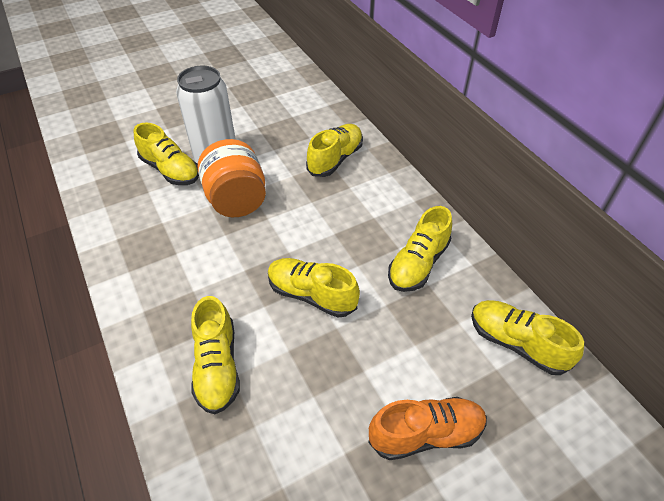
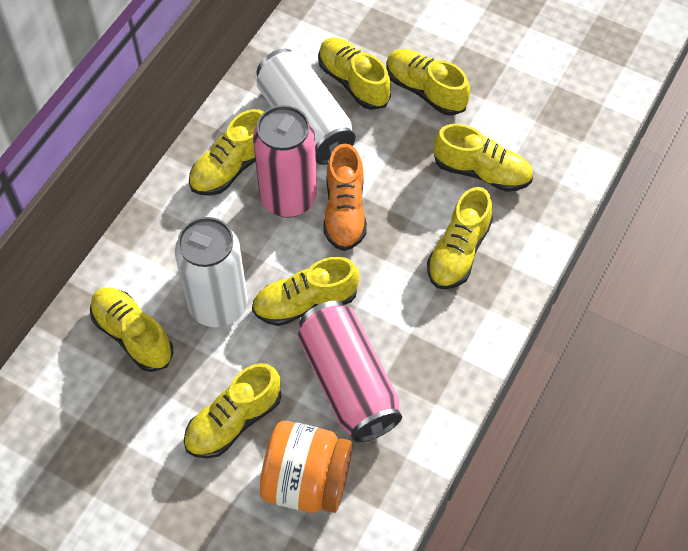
pink can: none = 0 -> [253,105,317,218] [298,301,402,442] = 2
white can: [176,66,236,164] = 1 -> [175,217,248,327] [256,49,356,165] = 2
yellow shoe: [134,122,199,185] [191,296,240,414] [268,258,360,318] [306,124,363,177] [388,206,452,292] [471,300,584,375] = 6 -> [90,287,174,372] [184,363,282,459] [189,109,264,196] [252,257,359,326] [318,38,391,110] [387,49,470,116] [427,187,493,289] [434,124,533,192] = 8

